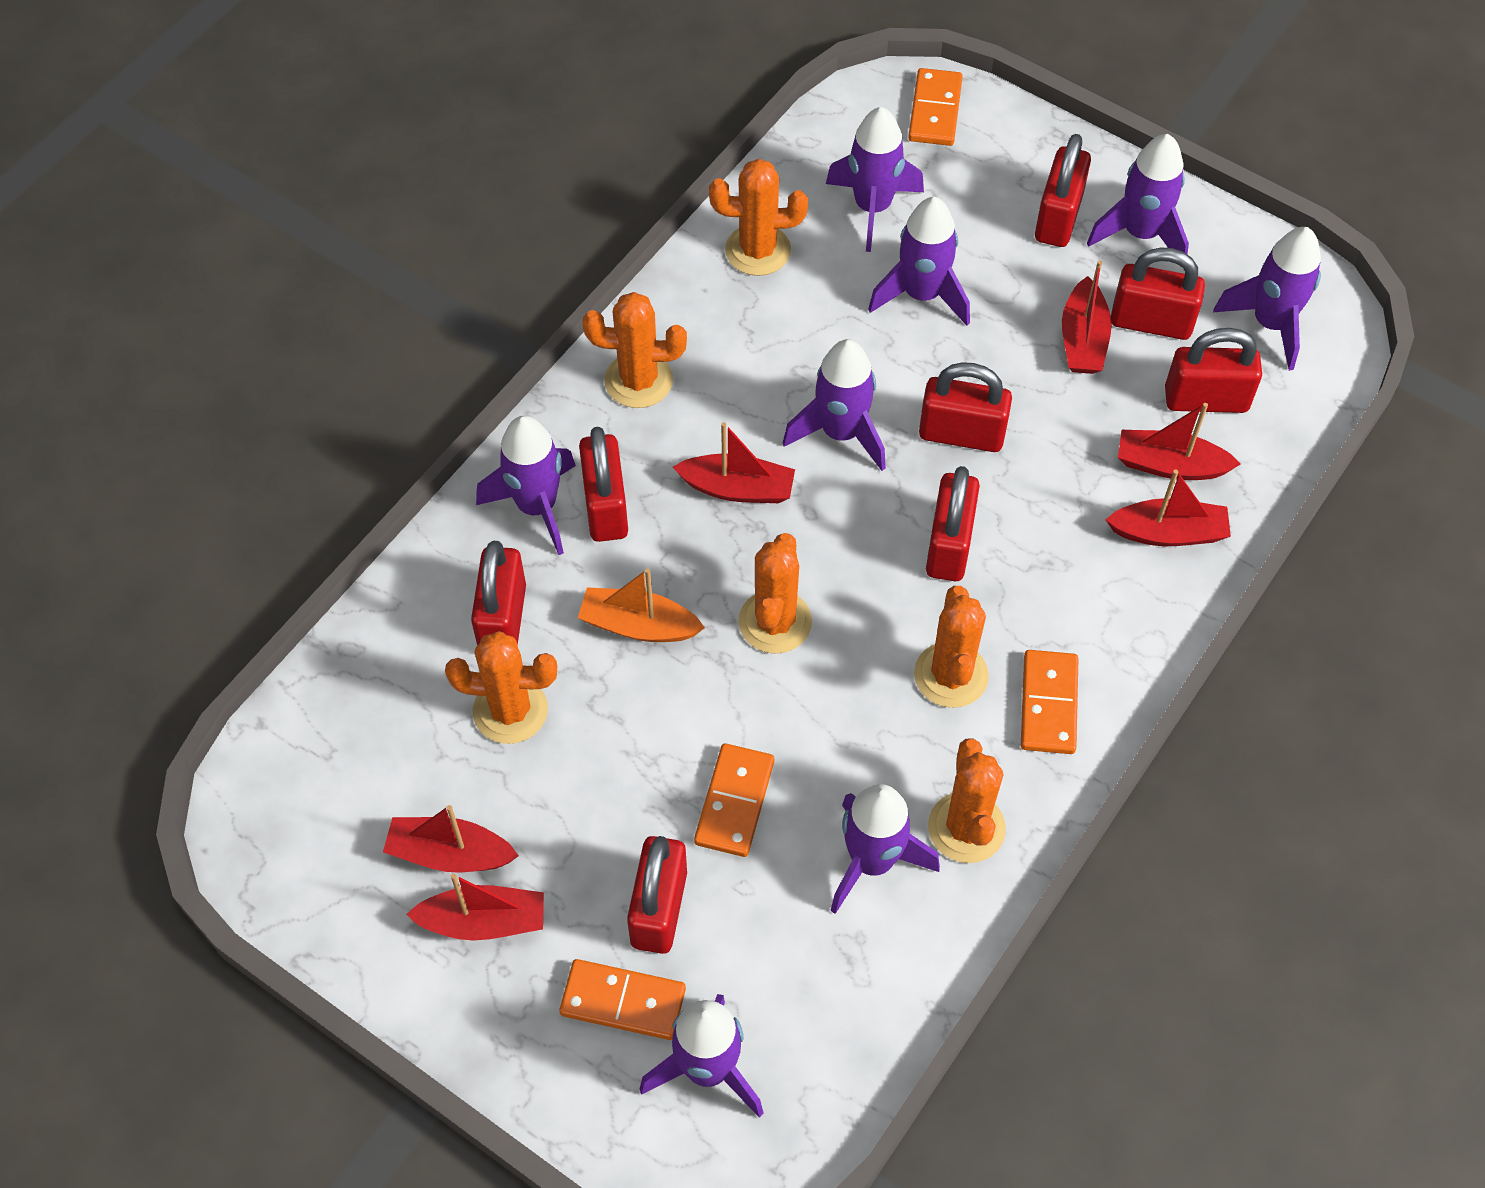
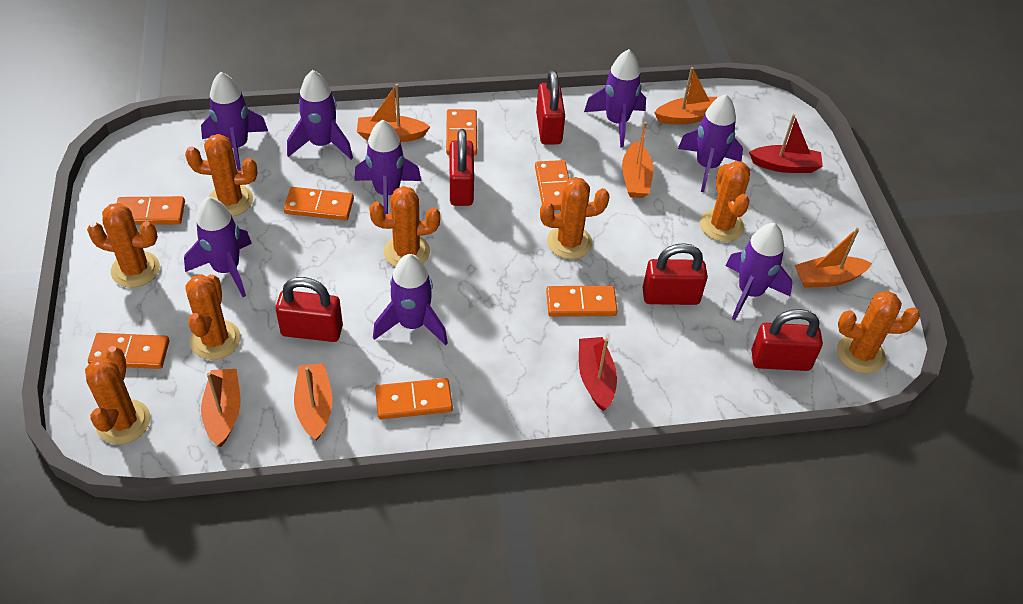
orange boat: [578,568,705,642] = 1 -> [201,369,240,447] [294,363,333,441] [357,84,430,142] [622,122,653,198] [654,67,717,125] [795,228,872,288] = 6
orange cactus: [445,631,557,744] [582,292,687,408] [709,159,808,276] [738,533,812,654] [914,586,989,708] [928,738,1006,863] = 6 -> [85,346,151,444] [87,203,160,288] [185,134,257,217] [185,274,241,360] [369,186,440,267] [540,177,610,259] [700,161,750,242] [837,291,920,373] = 8
orange domino: [559,959,686,1040] [694,743,774,857] [908,68,963,146] [1021,650,1079,754] = 4 -> [88,333,169,369] [117,196,185,225] [284,187,354,221] [375,378,453,419] [446,109,477,155] [535,160,569,210] [546,286,617,317] = 7
red boat: [383,805,519,873] [406,873,544,941] [673,422,795,503] [1062,260,1112,374] [1105,470,1231,546] [1118,403,1240,480] = 6 -> [579,337,617,411] [749,114,823,173] = 2
red padlock: [471,541,526,645] [579,427,628,542] [627,836,687,954] [919,362,1012,452] [926,466,980,581] [1035,134,1091,247] [1111,248,1205,340] [1165,328,1262,413] = 8 -> [276,277,343,342] [450,129,474,206] [536,70,565,145] [642,243,708,305] [751,309,823,371] = 5

